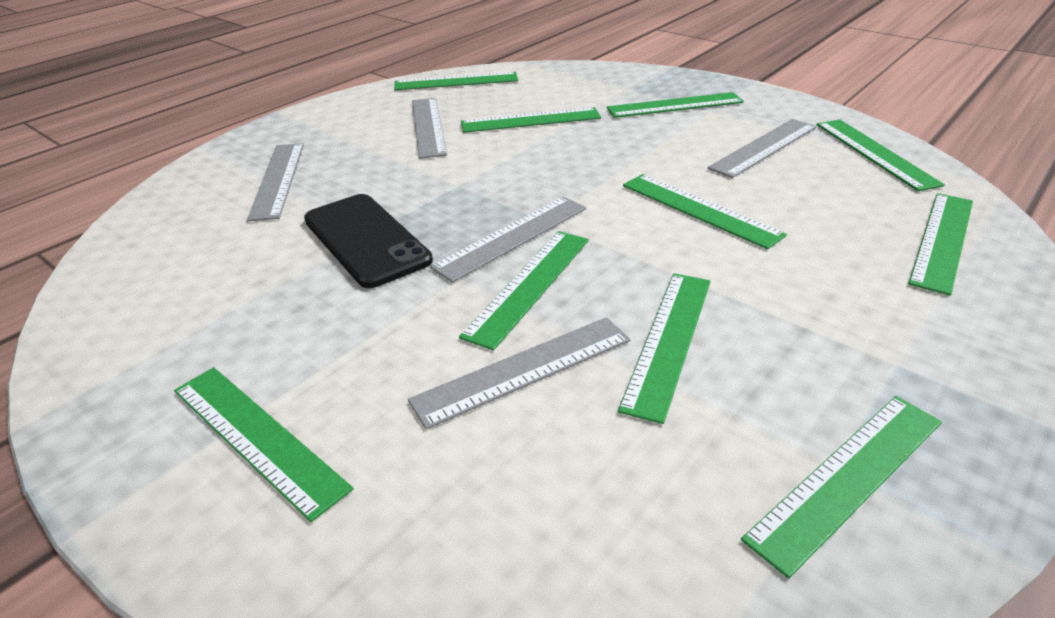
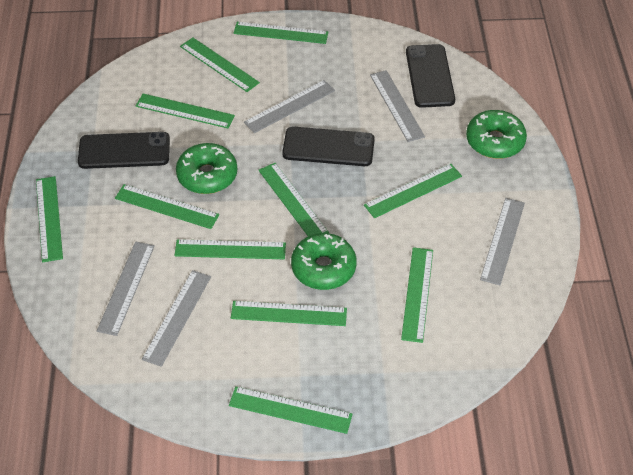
black phone: [304,194,433,288] = 1 -> [78,132,170,169] [282,127,375,166] [406,44,455,108] = 3
green donut: none = 0 -> [176,143,237,194] [291,233,357,290] [466,110,527,159] = 3
green ruler: [174,367,353,522] [394,72,518,90] [459,231,589,350] [461,107,601,133] [607,92,744,118] [618,273,711,424] [623,174,787,249] [741,396,942,578] [816,119,945,191] [908,193,973,296] = 10 -> [36,176,63,262] [115,184,219,229] [136,94,235,128] [174,239,286,259] [180,37,260,92] [229,386,352,434] [231,301,347,326] [233,22,328,44] [259,163,329,236] [364,164,462,218] [401,247,433,343] = 11

